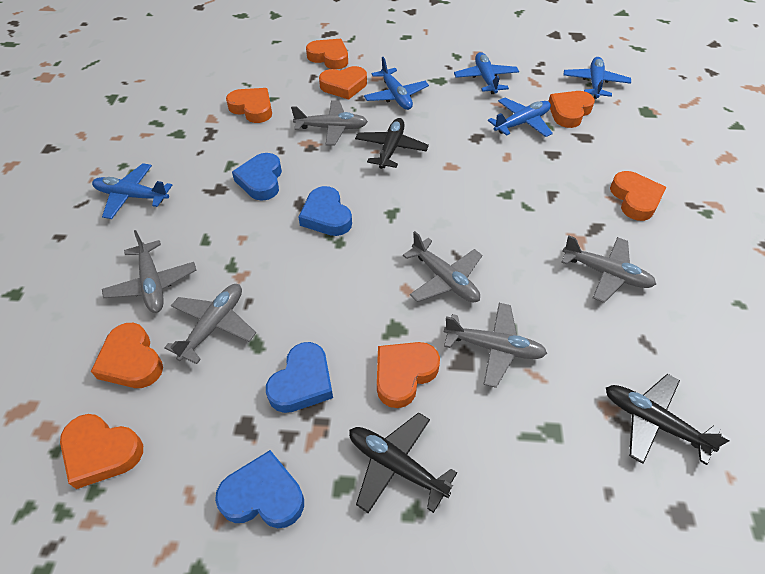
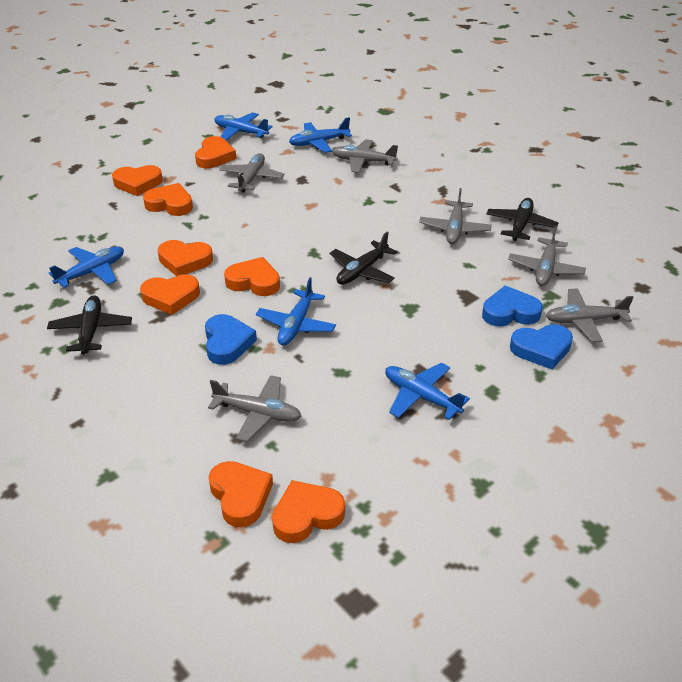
blue heart: [215,450,304,528] [232,153,282,201] [266,342,333,413] [298,186,352,236] = 4 -> [205,314,257,365] [482,286,543,327] [510,324,573,369] = 3

